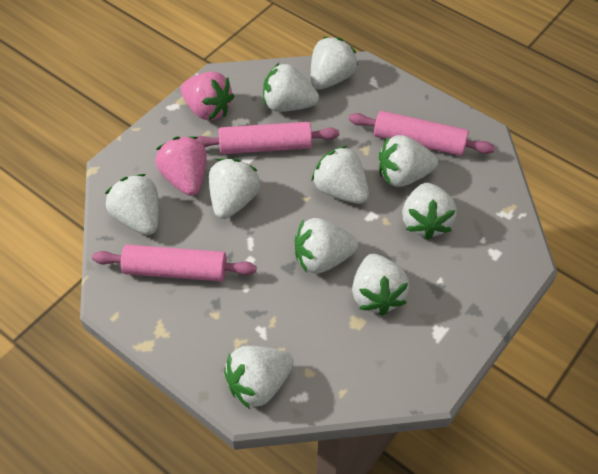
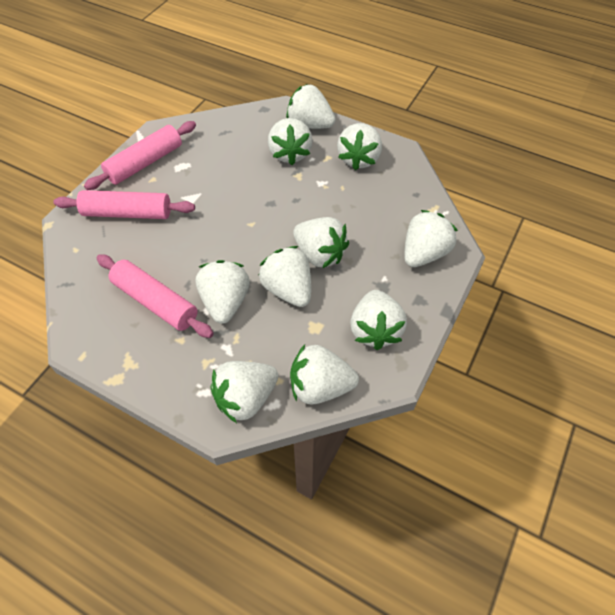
pink strawberry: [155,136,207,196] [181,72,234,121] = 2 -> none = 0

